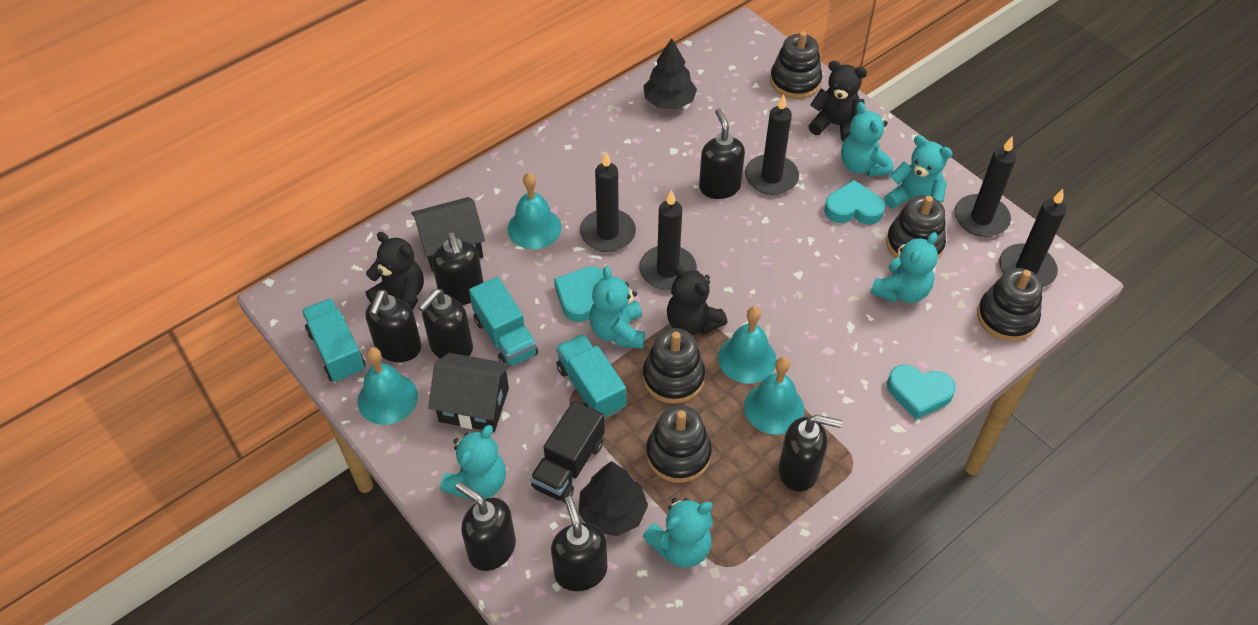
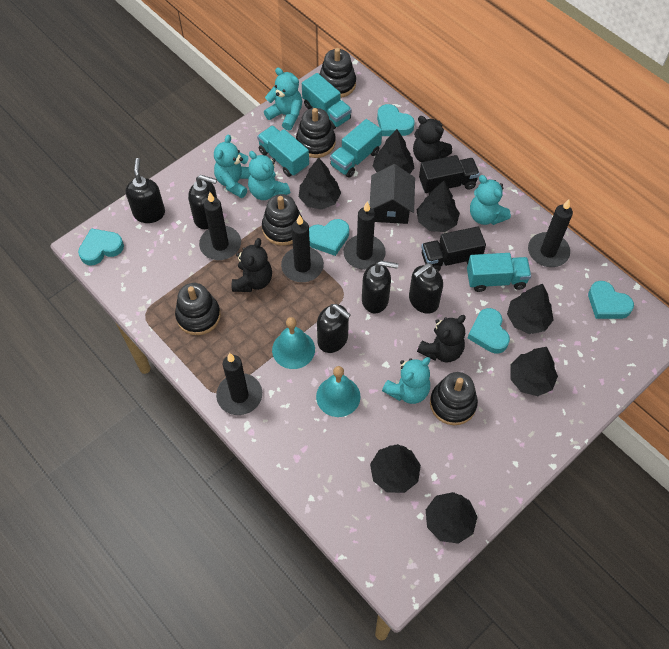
black house: [411,197,485,271] [428,353,511,432] = 2 -> [370,164,415,224] = 1
black soap dispenser: [366,290,422,362] [418,289,473,359] [432,233,484,305] [456,482,516,571] [551,496,607,591] [699,108,745,199] [779,415,842,492] = 7 -> [125,158,165,223] [188,175,217,229] [317,304,351,353] [362,261,399,313] [409,263,443,314] = 5
black tree: [578,461,648,536] [643,38,697,109] = 2 -> [299,157,341,210] [370,444,421,493] [373,129,414,174] [417,181,460,232] [426,492,478,544] [507,284,553,334] [510,347,558,396] = 7
black truck: [530,401,605,502] = 1 -> [419,155,480,195] [421,226,486,272] = 2
turquoise bell: [357,347,418,425] [507,173,561,249] [718,306,777,384] [744,357,804,435] = 4 -> [272,317,315,369] [316,366,361,417] = 2
turquoise heart: [554,267,604,322] [824,180,885,224] [887,365,956,420] = 3 -> [78,228,124,266] [309,219,349,256] [377,104,415,136] [468,308,510,353] [588,281,634,319] = 5
turquoise teddy bear: [440,425,506,499] [589,266,645,349] [643,498,713,567] [841,102,894,177] [870,232,938,303] [884,135,953,209] = 6 -> [214,135,250,198] [248,151,290,200] [264,67,302,130] [382,357,430,404] [470,175,511,225] = 5
turquoise truck: [302,298,366,383] [469,277,538,366] [556,334,626,419] = 3 -> [257,125,309,177] [302,73,352,130] [330,119,382,178] [467,253,531,292] = 4

